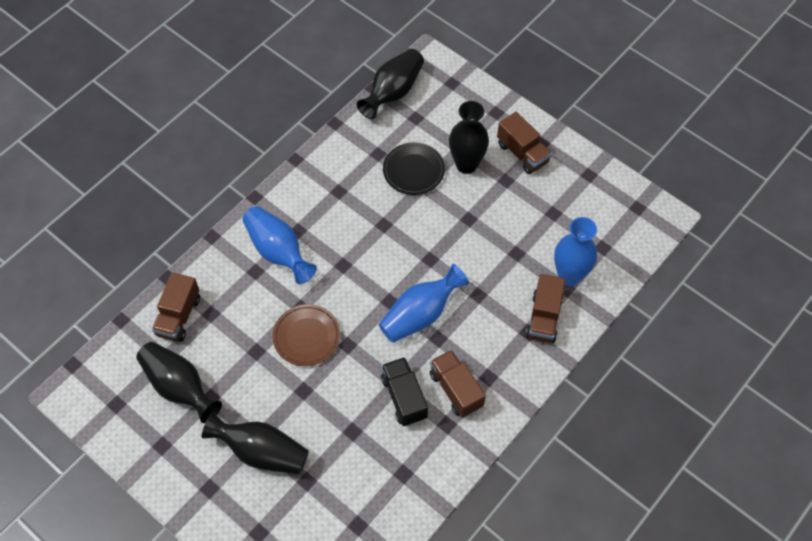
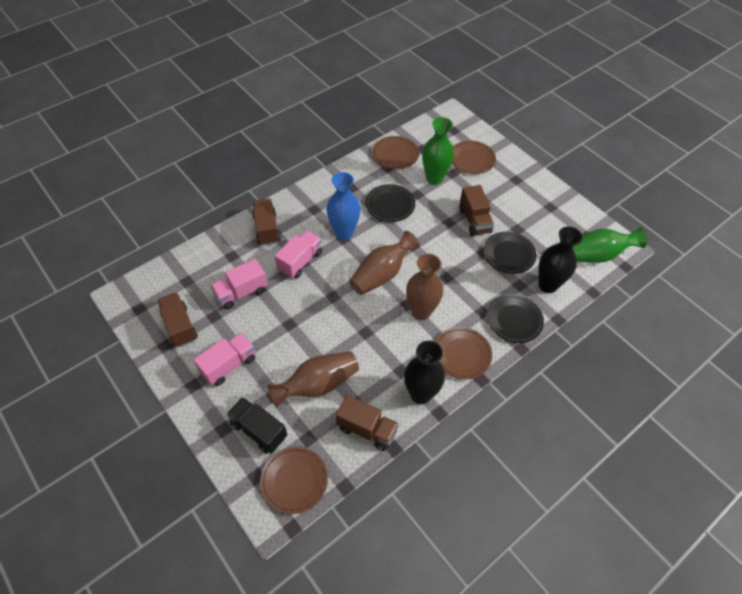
black plate: [383,143,445,195] = 1 -> [365,184,415,222] [483,232,536,274] [487,294,544,343] = 3
black vase: [136,342,222,423] [202,412,309,474] [357,49,424,119] [449,101,489,174] = 4 -> [404,340,445,404] [538,226,583,293] = 2
blue vase: [242,206,317,284] [378,264,469,343] [554,217,597,286] = 3 -> [326,172,360,240] = 1
brown plate: [273,304,340,366] = 1 -> [260,447,328,514] [372,136,419,169] [435,327,492,379] [452,140,496,174] = 4
brown vase: none = 0 -> [267,351,359,407] [349,231,419,295] [406,254,443,320] = 3
green vase: none = 0 -> [422,117,454,185] [573,227,647,263] = 2
pink truck: none = 0 -> [193,333,255,386] [210,259,267,309] [275,230,322,278] = 3

